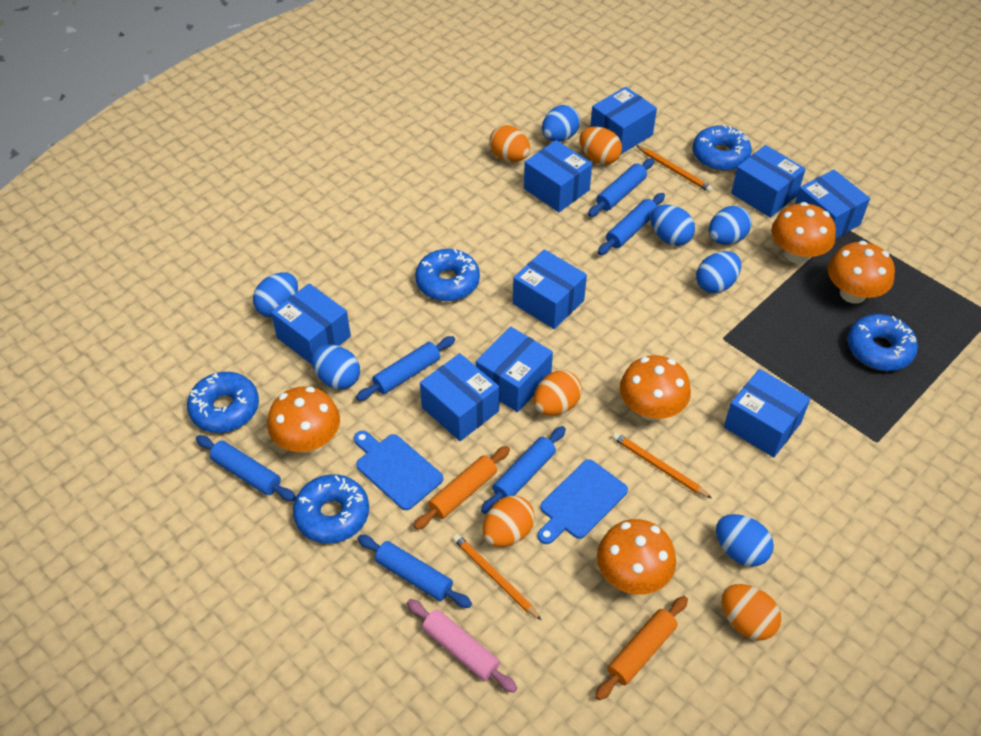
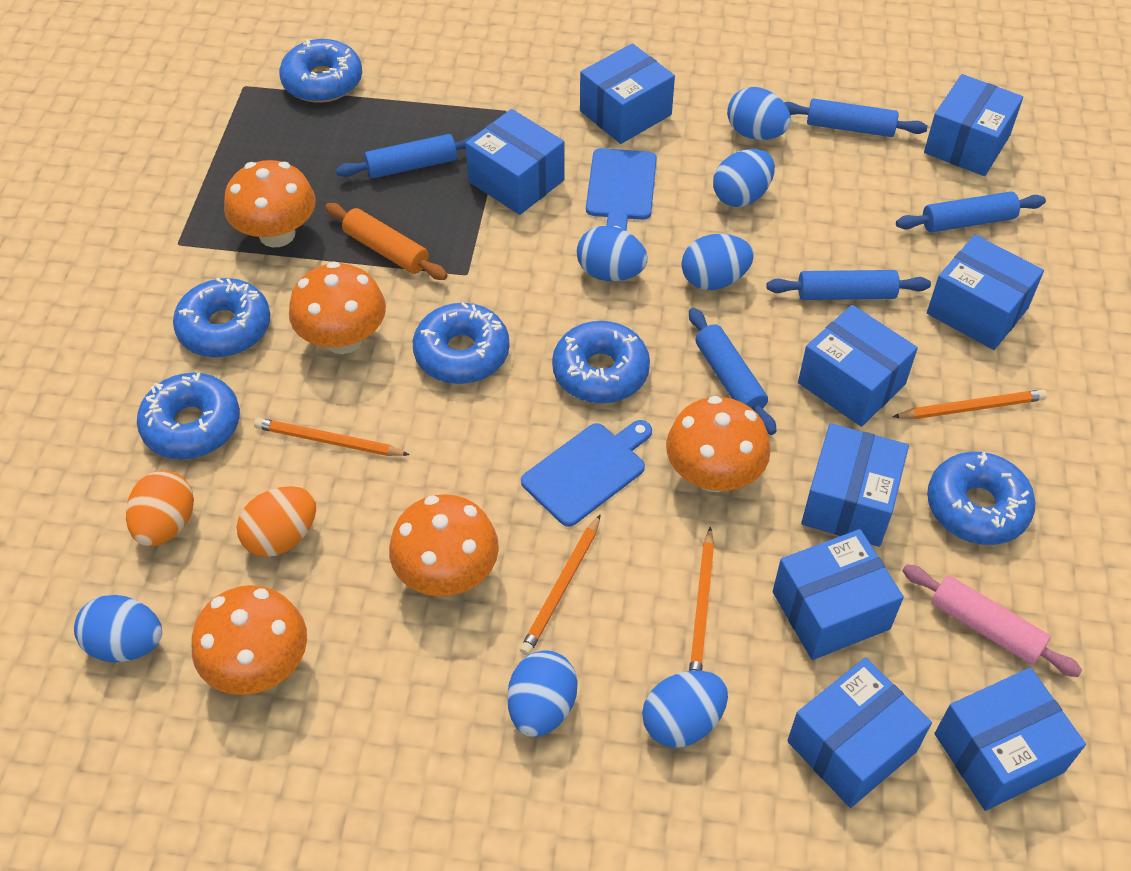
blue donut: [187,372,259,433] [293,474,369,543] [415,249,480,301] [692,125,752,171] [847,314,918,371] = 5 -> [137,373,240,459] [173,278,270,358] [279,39,362,103] [413,302,510,384] [552,321,650,404] [927,452,1036,545] = 6
blue rolling pin: [196,435,296,501] [356,336,455,401] [357,535,472,608] [481,426,566,514] [588,158,654,217] [598,193,665,255] = 6 -> [336,134,475,178] [689,308,776,435] [766,270,931,300] [784,99,928,137] [896,191,1046,232] = 5
orange egg: [483,495,535,547] [489,125,530,162] [534,370,582,416] [579,127,622,165] [722,584,781,640] = 5 -> [126,470,194,546] [237,486,316,557] = 2
orange pencil: [452,534,542,621] [612,432,712,499] [636,145,713,193] = 3 -> [254,418,410,456] [520,514,601,656] [689,526,714,671] [892,389,1047,419] = 4
orange rolling pin: [414,446,510,530] [595,596,688,700] = 2 -> [325,203,448,280] = 1

